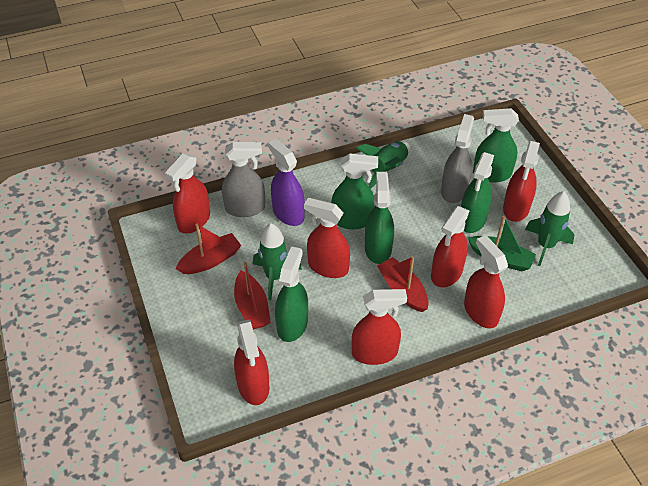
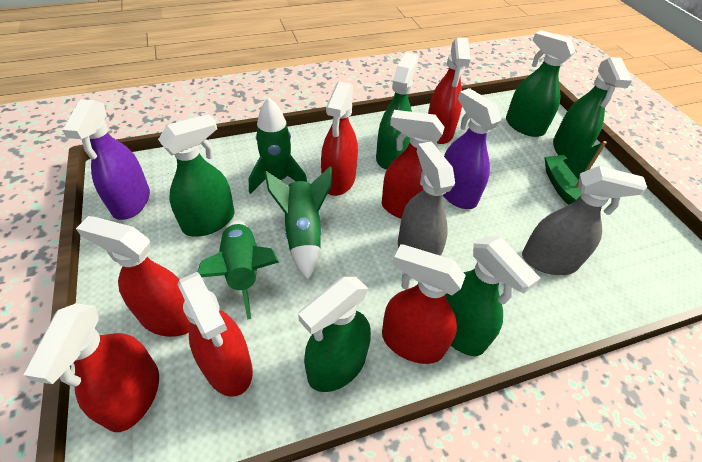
green spray bottle: [275,246,308,342] [331,153,378,229] [365,172,394,264] [461,152,494,233] [473,108,519,182] = 5 -> [158,114,234,236] [298,277,371,392] [376,52,418,170] [446,236,540,356] [506,30,576,137] [553,57,632,158] = 6
purple spray bottle: [268,139,305,226] = 1 -> [62,99,150,220] [443,88,501,209] = 2
red boat: [176,224,242,274] [234,262,271,330] [377,256,429,312] = 3 -> none = 0

